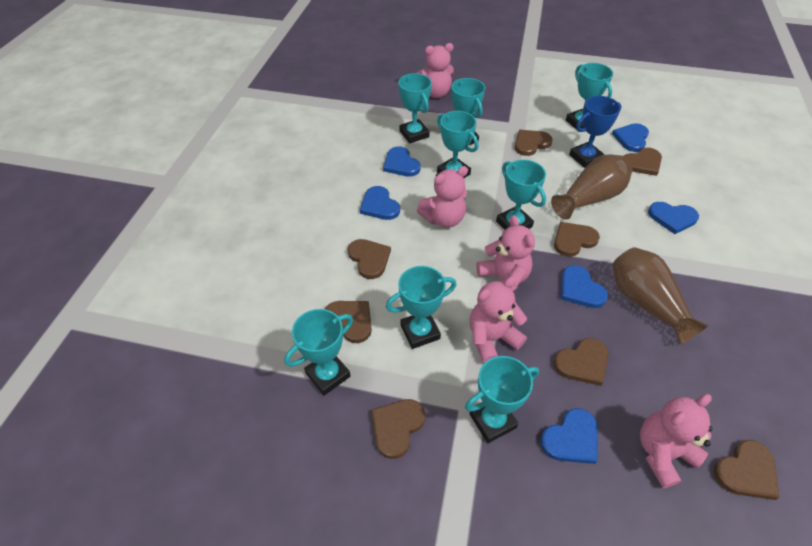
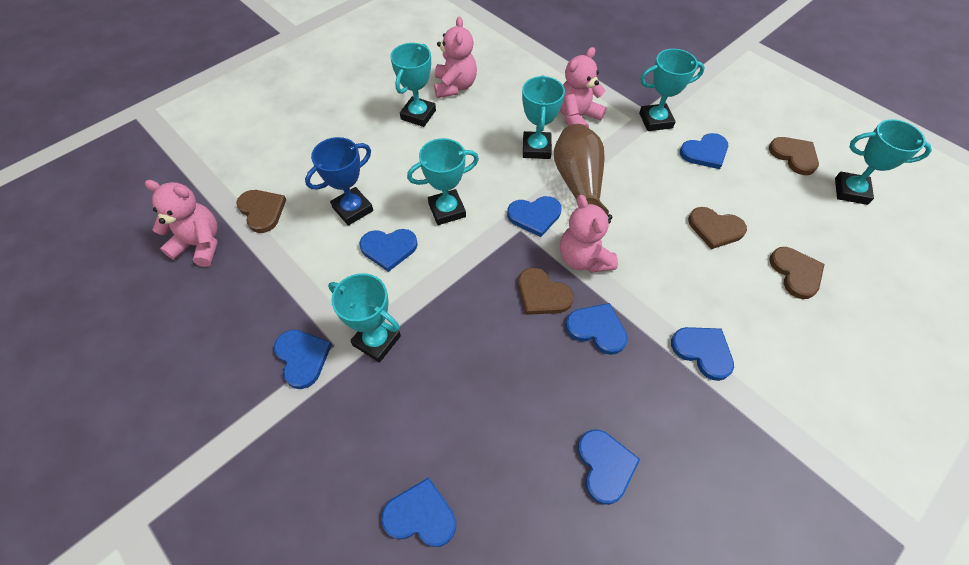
blue heart: [360,186,400,220] [383,147,421,177] [540,408,598,464] [561,265,608,308] [612,123,649,152] [648,202,699,234] = 6 -> [274,330,332,389] [359,229,418,272] [381,477,456,547] [507,196,562,237] [566,303,628,355] [578,429,640,505] [671,327,734,381] [680,133,728,169] = 8
brown heart: [325,301,372,343] [348,239,391,279] [372,399,425,459] [515,130,553,156] [554,222,600,257] [554,338,609,386] [624,148,662,176] [714,440,780,500] = 8 -> [236,190,286,233] [518,267,574,315] [688,207,747,249] [769,137,819,175] [769,247,825,299] = 5
brown vase: [551,154,632,219] [613,247,709,345] = 2 -> [554,124,609,215] = 1
pink teddy bear: [417,43,454,98] [417,166,468,228] [469,277,527,364] [476,215,535,291] [640,394,713,488] = 5 -> [145,180,218,267] [434,16,477,98] [560,47,607,128] [560,195,618,273] = 4
turquoise trophy: [284,309,353,395] [386,266,456,349] [398,73,432,143] [437,111,479,178] [451,78,485,145] [465,356,539,443] [496,160,546,230] [566,63,613,130] = 8 -> [328,273,401,363] [390,43,436,127] [407,138,479,225] [522,75,565,159] [639,49,705,131] [835,119,932,205] = 6

